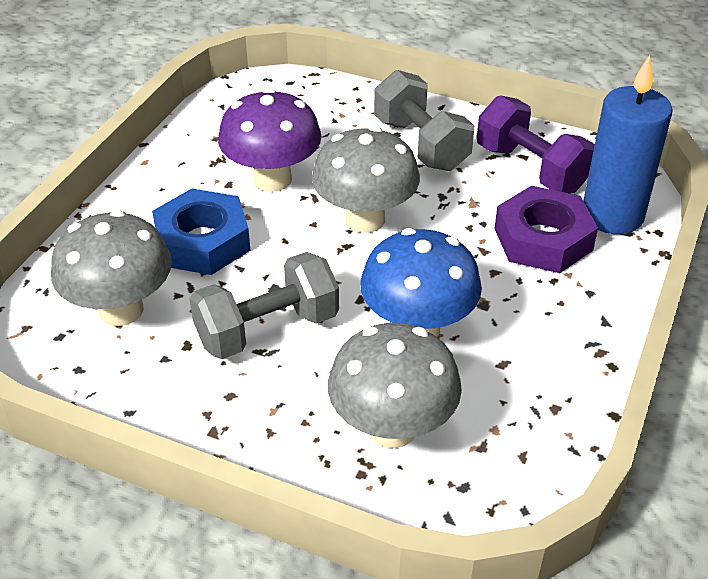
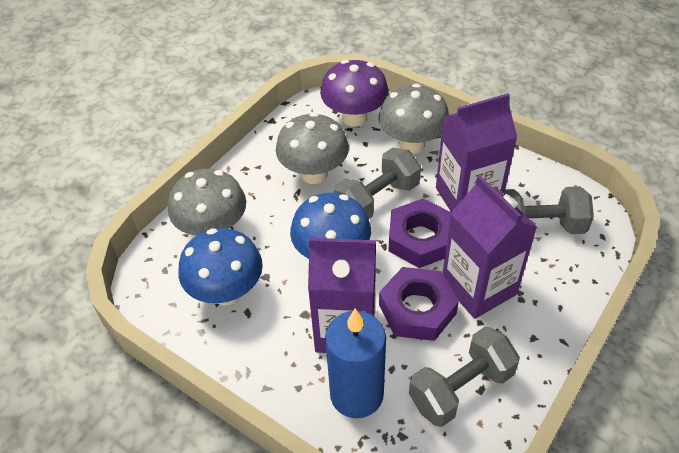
blue mushroom: [360,228,482,337] = 1 -> [178,228,263,305] [290,193,371,259] = 2
blue nut: [152,188,250,275] = 1 -> none = 0
grey dumbbell: [189,252,339,359] [374,70,474,171] = 2 -> [334,148,421,219] [409,327,520,427] [499,186,594,234] = 3
purple carton: none = 0 -> [308,238,376,353] [436,93,517,212] [443,175,537,319] = 3
purple dumbbell: [477,95,595,194] = 1 -> none = 0
purple nut: [494,186,598,273] = 1 -> [379,267,459,341] [388,198,451,268] = 2

